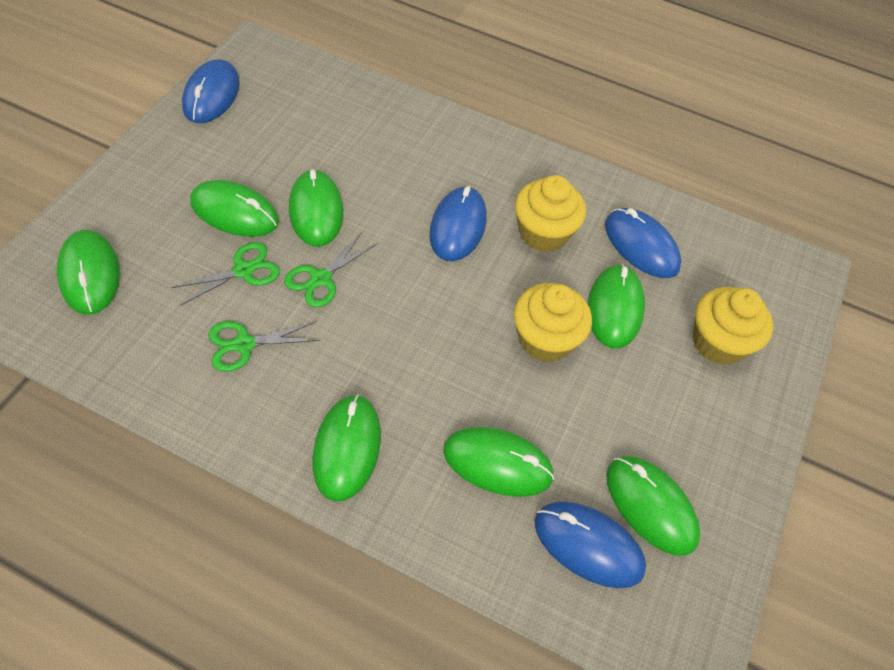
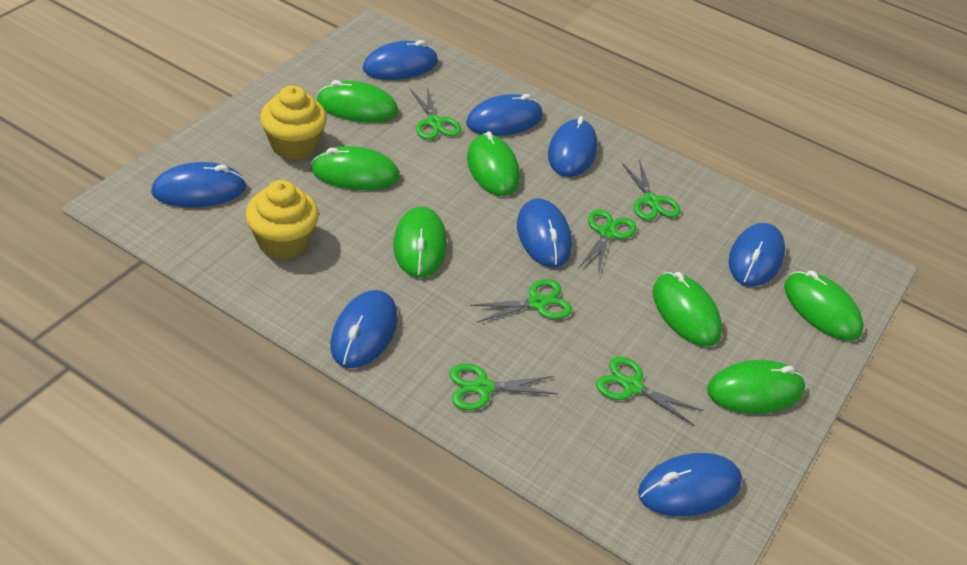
blue mouse: [182,60,240,123] [429,186,487,261] [534,502,646,588] [605,208,681,278] = 4 -> [151,162,246,207] [331,290,398,368] [363,40,438,80] [466,94,543,136] [517,198,572,268] [548,116,598,177] [638,453,742,517] [729,223,785,287] = 8
green scissors: [171,242,280,305] [208,321,320,372] [284,234,377,308] = 3 -> [410,86,461,140] [449,364,558,410] [470,279,572,323] [579,209,636,275] [596,357,703,426] [622,160,681,221] = 6
yellow cupcake: [514,283,592,363] [515,175,586,252] [693,287,773,365] = 3 -> [245,180,319,259] [260,85,327,160] = 2

